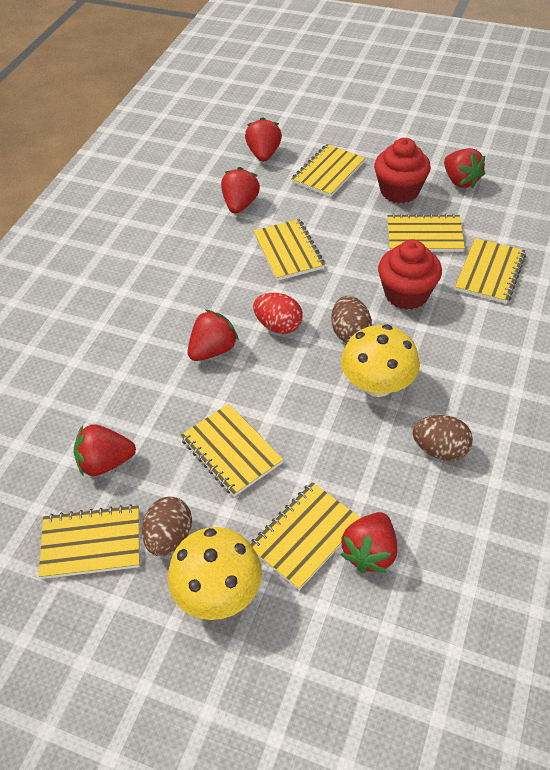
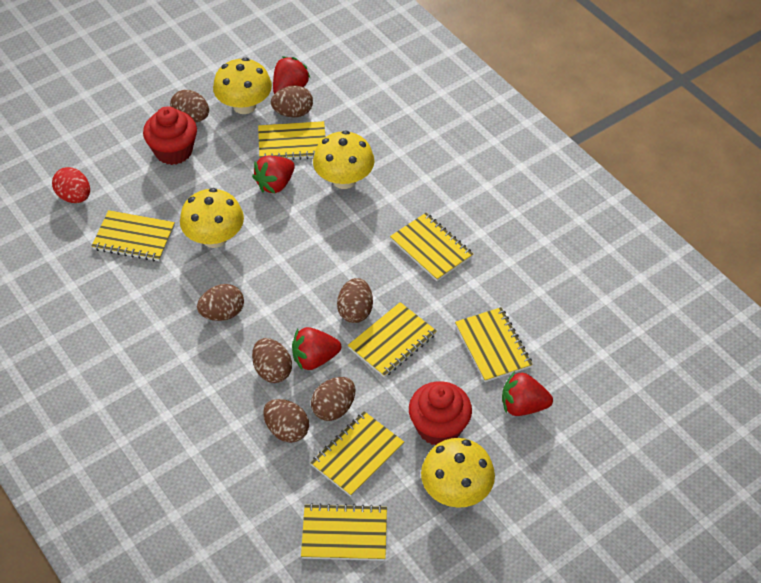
brown egg: [142,496,192,556] [331,296,372,343] [412,415,473,461] = 3 -> [170,90,209,122] [197,284,244,321] [252,338,292,383] [263,399,309,443] [271,85,313,118] [311,377,355,421] [337,278,373,323] = 7
red strawberry: [74,424,136,477] [188,310,239,361] [221,167,260,214] [245,117,282,162] [340,512,397,573] [444,148,486,189] = 6 -> [252,156,295,193] [273,57,310,94] [292,327,341,371] [502,371,553,416] = 4
yellow mushroom: [168,527,262,620] [341,324,420,397] = 2 -> [180,188,244,248] [213,58,272,114] [313,130,375,189] [421,438,495,508] = 4

